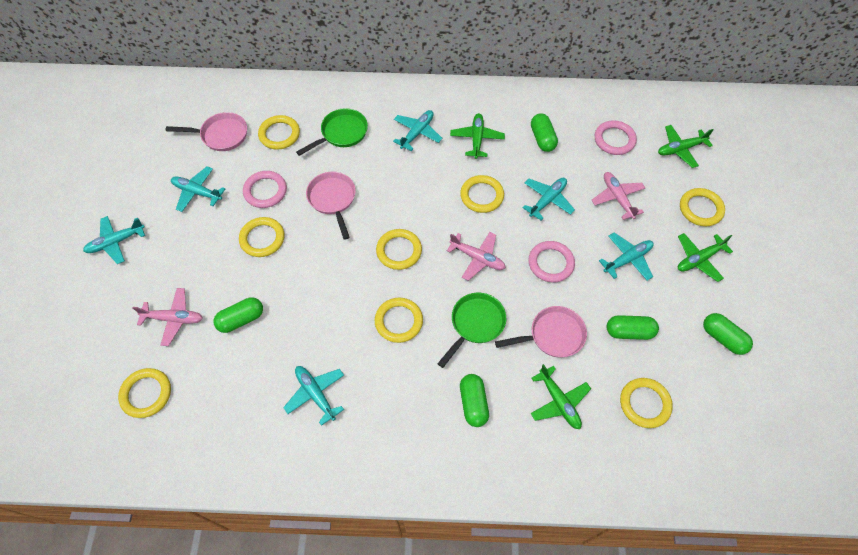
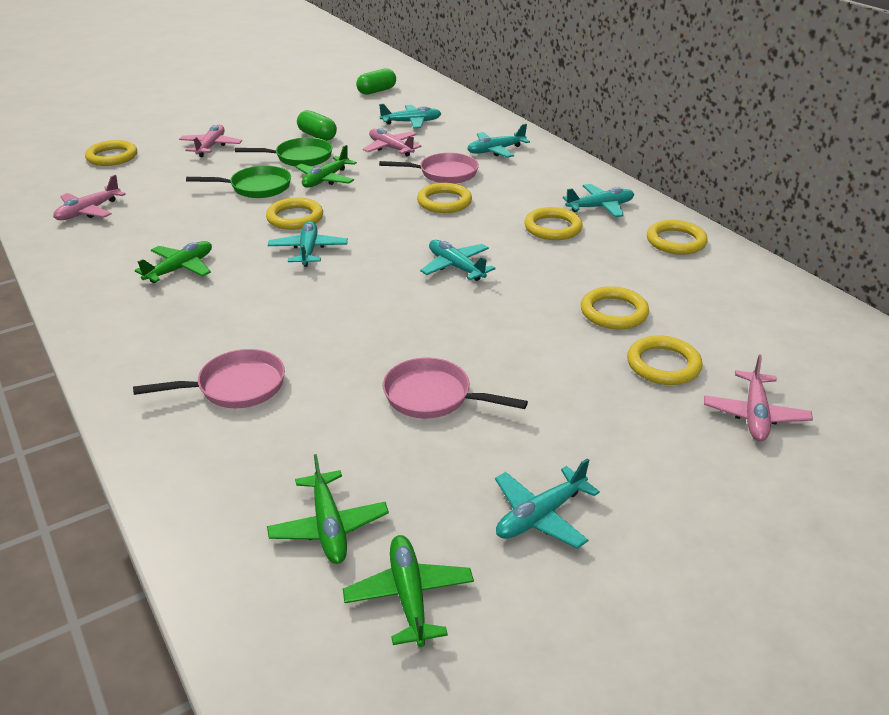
green capsule: [214,297,263,333] [460,374,489,427] [531,113,558,152] [607,315,659,340] [703,313,753,355] = 5 -> [297,110,337,141] [356,69,396,95] = 2
pink plane: [133,288,203,346] [447,232,506,281] [592,172,645,220] = 3 -> [53,175,126,220] [179,125,242,157] [363,128,421,156] [704,354,813,441] = 4
pink ring: [243,171,287,208] [528,241,575,283] [595,120,637,155] = 3 -> none = 0
yellow ring: [118,368,171,418] [239,217,285,257] [258,115,300,150] [375,298,423,343] [376,229,422,270] [460,175,504,213] [620,378,673,428] [680,188,725,227] = 8 -> [85,140,137,166] [266,198,323,230] [417,183,472,213] [524,207,583,240] [581,286,649,329] [627,335,702,385] [647,220,708,255] = 7

